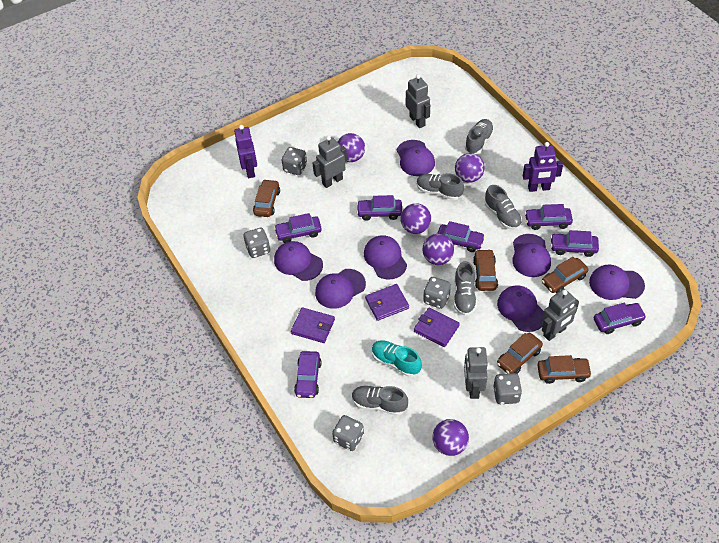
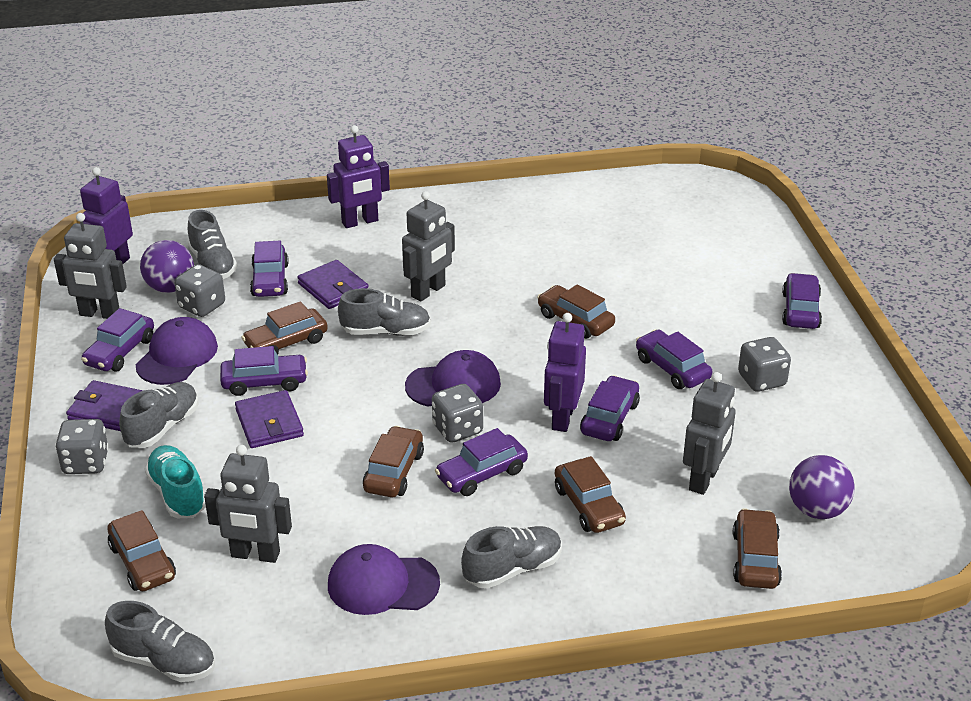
brown car: [253,179,280,217] [473,249,498,291] [497,333,543,374] [537,355,592,384] [542,257,588,294] = 5 -> [107,510,176,591] [241,301,328,355] [363,426,424,497] [537,284,615,339] [555,456,626,533] [733,508,782,589] = 6
grey dice: [244,228,270,258] [282,147,307,175] [332,415,364,451] [423,277,451,309] [493,373,522,404] = 5 -> [55,419,109,474] [174,264,225,317] [432,384,483,443] [738,337,791,392] = 4
purple ball: [338,133,365,162] [401,203,431,234] [422,234,454,265] [432,419,469,456] [455,153,485,183] = 5 -> [140,240,194,293] [789,455,855,519] = 2
purple cap: [274,241,323,281] [315,269,366,309] [364,235,407,279] [397,140,435,176] [497,285,544,332] [512,234,551,277] [589,265,645,300] = 7 -> [136,317,218,385] [328,544,440,615] [405,350,501,407] = 3
purple robot: [234,125,257,178] [523,142,563,192] = 2 -> [80,167,133,264] [327,125,390,228] [544,313,586,432] = 3

